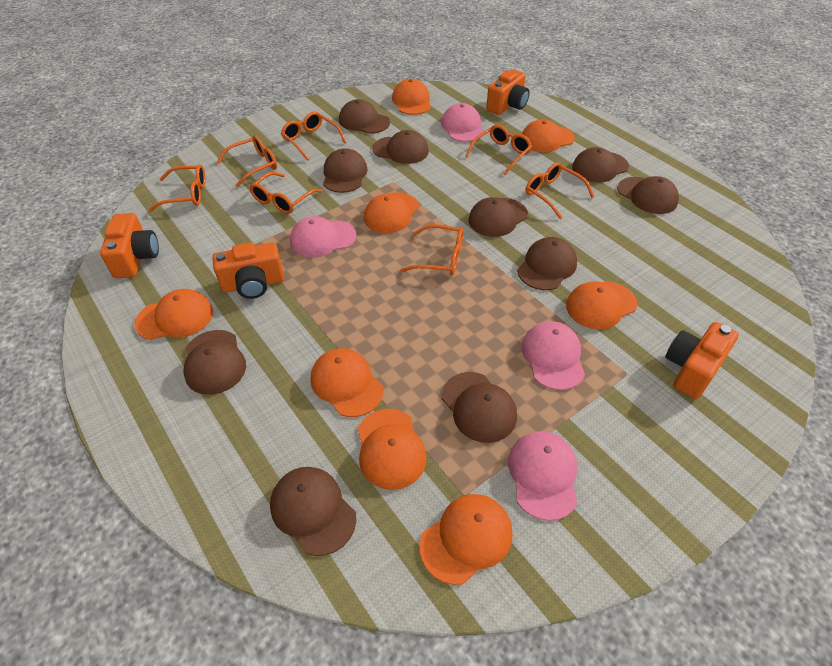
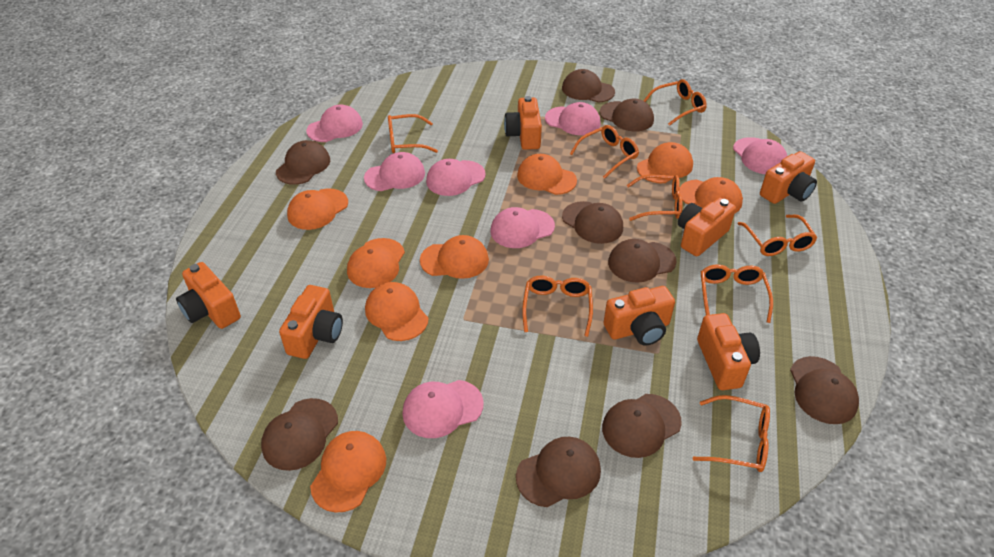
brown cap: [183,330,246,395] [270,467,356,556] [323,148,367,193] [339,99,390,134] [372,130,429,164] [442,372,517,443] [468,197,528,237] [517,237,577,290] [572,147,629,183] [617,176,679,214] = 10 -> [261,398,338,471] [276,140,330,185] [516,437,601,507] [562,69,615,103] [562,201,623,244] [599,98,654,132] [602,394,682,458] [608,239,676,283] [790,356,859,424] = 9
orange camera: [100,213,159,278] [213,242,284,299] [486,69,530,115] [665,322,739,399] = 4 -> [176,262,241,329] [279,285,343,359] [504,96,542,150] [603,286,675,346] [678,197,736,256] [697,313,760,390] [760,151,817,204] = 7
orange glasses: [149,164,206,211] [217,135,277,187] [249,172,323,214] [281,112,346,161] [400,224,463,275] [465,125,532,175] [525,162,594,219] = 7 -> [388,114,438,153] [522,276,593,337] [570,125,639,179] [627,174,683,221] [643,79,707,126] [692,395,770,472] [701,264,773,323] [738,215,817,256] = 8
pink cap: [290,216,356,258] [441,103,483,142] [508,431,577,521] [521,321,585,390] = 4 -> [306,105,363,142] [364,152,425,191] [402,380,484,438] [426,159,486,196] [491,207,555,248] [545,102,601,135] [733,137,787,174] = 7

